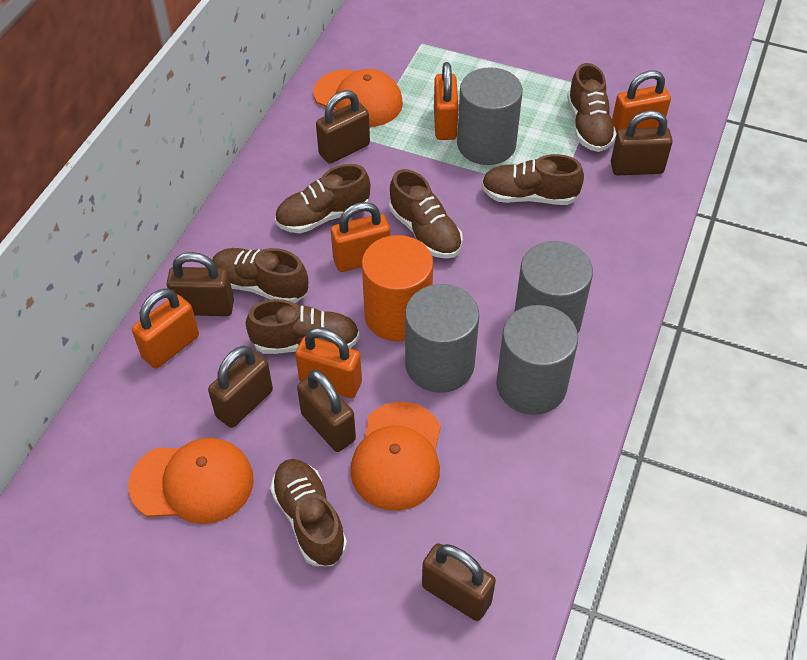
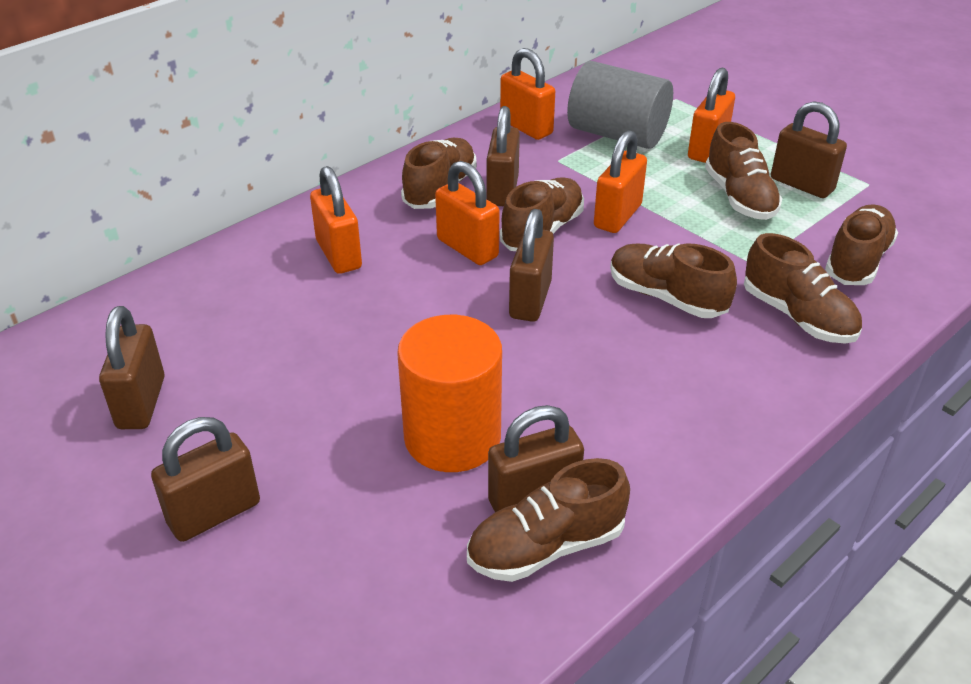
grey cylinder: [405,284,479,393] [457,67,523,165] [496,305,578,415] [514,241,593,333] = 4 -> [567,61,673,149] = 1
orange cap: [129,438,254,524] [313,69,403,127] [350,402,441,511] = 3 -> none = 0

